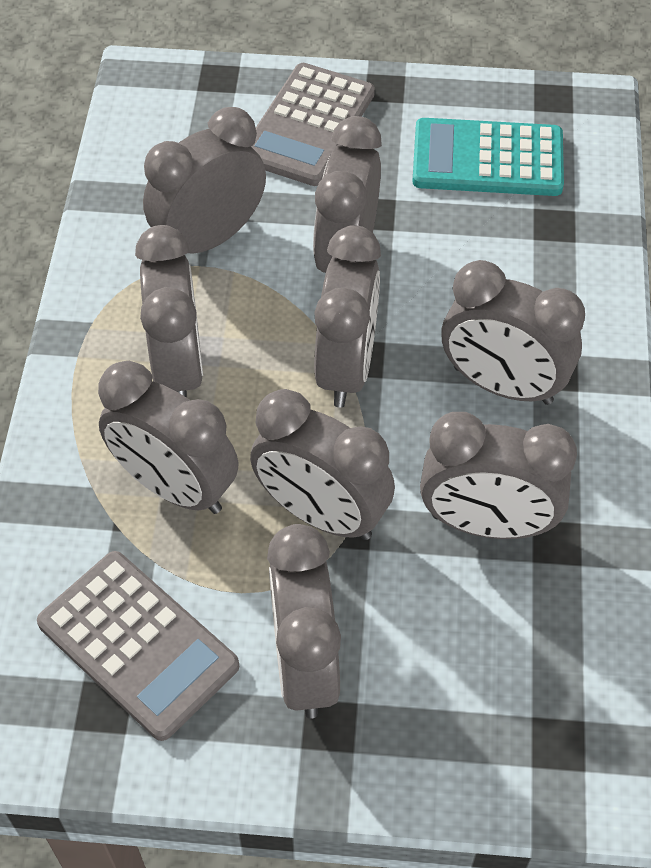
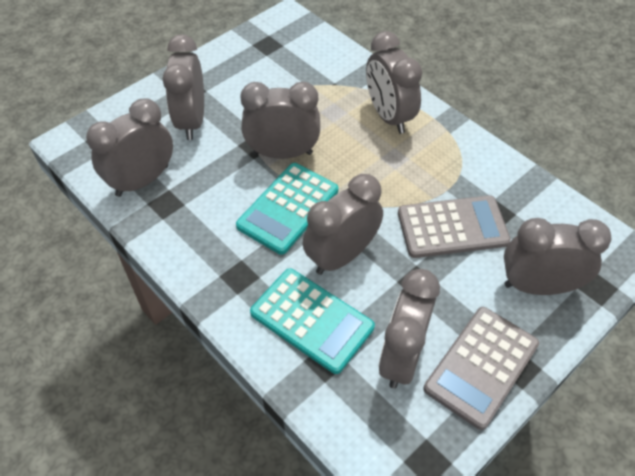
grey clock: [98,361,239,514] [135,225,203,398] [143,107,266,254] [250,389,395,540] [267,524,341,719] [313,116,382,273] [314,225,381,408] [420,412,577,539] [442,260,585,405] = 9 -> [86,98,173,197] [163,34,204,140] [240,82,320,159] [303,174,383,275] [366,31,422,134] [379,269,440,389] [504,218,612,295] = 7
turquoise calculator: [412,118,564,196] = 1 -> [236,163,338,255] [250,268,375,374] = 2

